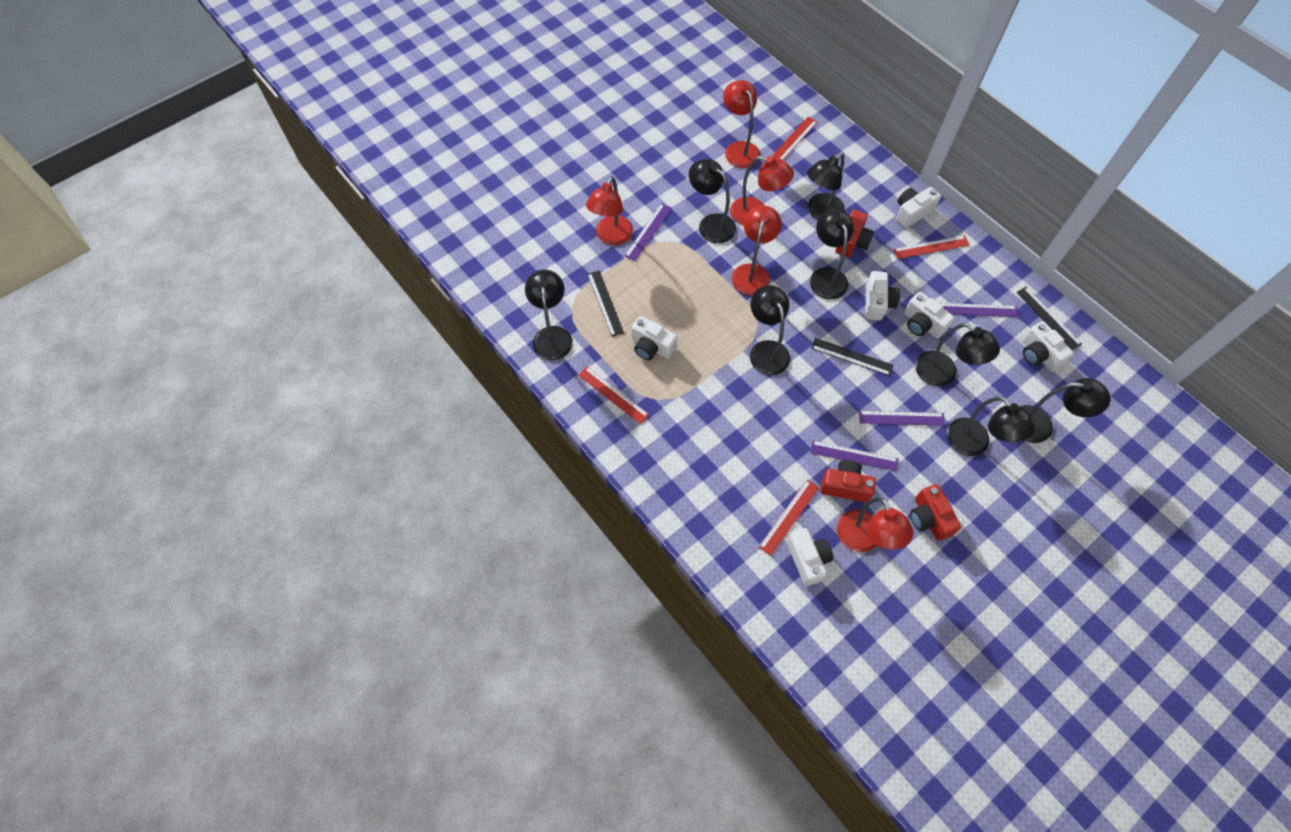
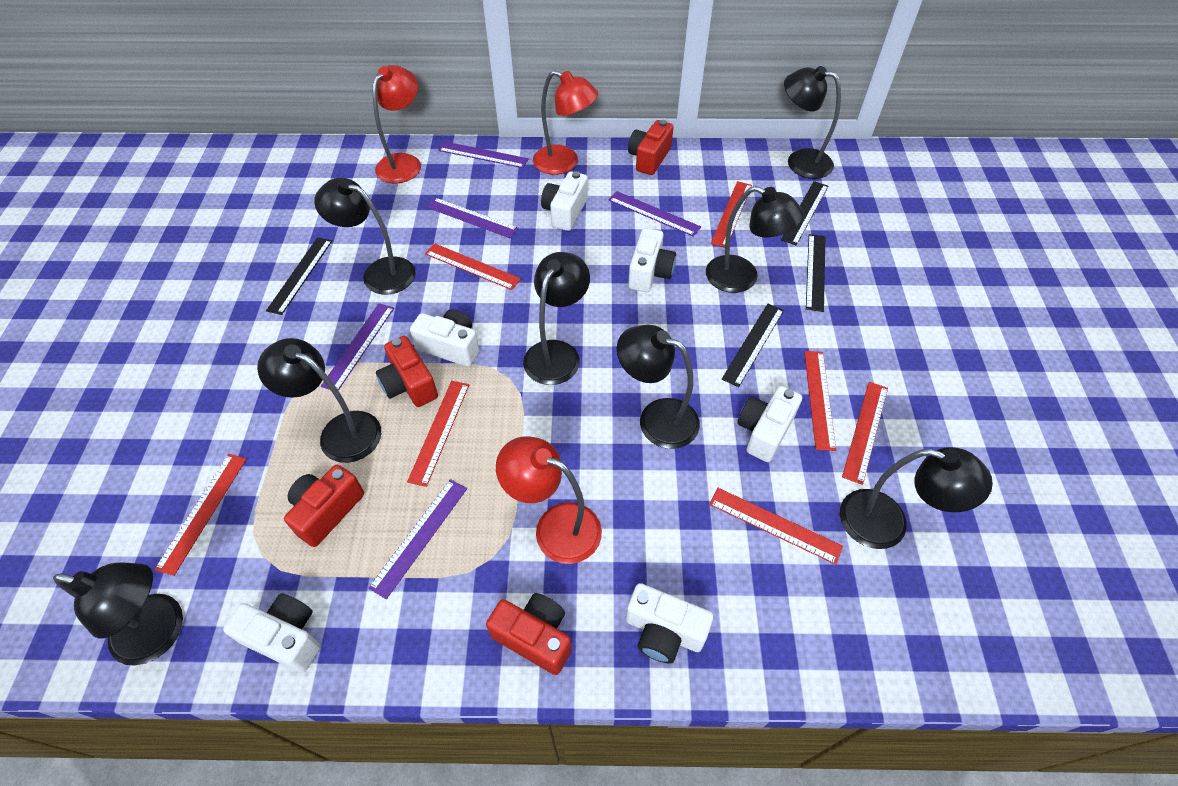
black ruler: [587,270,624,337] [811,338,893,376] [1016,287,1082,350] = 3 -> [266,237,332,315] [722,304,784,387] [781,181,828,245] [806,234,826,312] = 4
purple ruler: [625,203,672,261] [810,440,898,471] [859,411,945,426] [940,303,1019,317] = 4 -> [321,303,394,391] [368,479,467,599] [427,198,518,238] [438,141,529,168] [609,191,701,237] = 5
red camera: [821,460,876,502] [836,210,874,258] [910,484,961,541] = 3 -> [284,465,364,547] [376,336,438,407] [486,593,572,675] [628,120,674,175] = 4
red lamp: [586,176,633,245] [723,80,760,168] [730,156,794,225] [732,205,782,295] [837,497,914,552] = 5 -> [373,65,421,184] [496,436,602,564] [533,70,598,175] = 3
red ruler: [578,367,649,424] [759,479,819,556] [772,117,817,160] [893,235,969,259] = 4 -> [154,454,247,576] [407,381,469,487] [425,243,521,290] [709,488,843,565] [711,181,752,248] [804,351,836,451] [842,382,888,485] = 7

